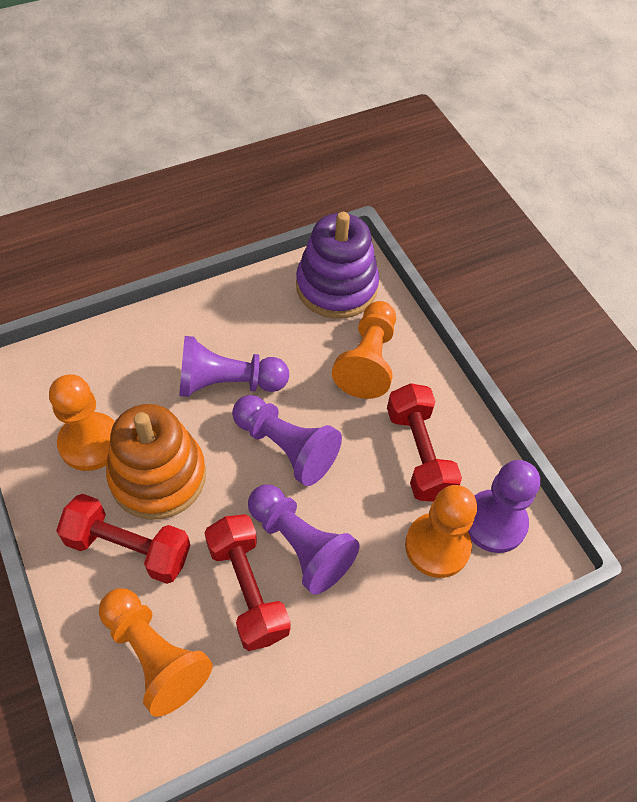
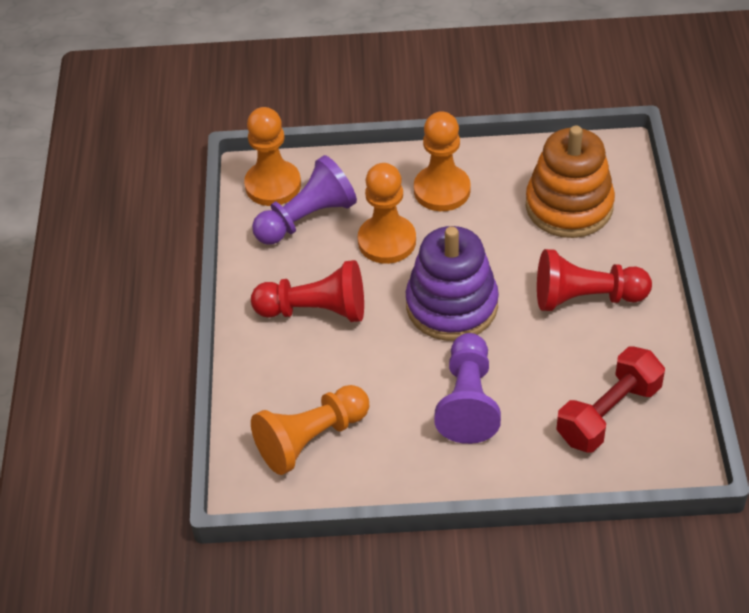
purple pawn: [179,336,289,397] [232,395,342,486] [248,485,360,595] [468,460,540,553] = 4 -> [252,155,357,245] [434,333,501,444] = 2
red dumbbell: [56,494,190,584] [205,514,291,651] [387,383,462,502] = 3 -> [556,346,665,453] = 1
red pawn: none = 0 -> [251,260,364,322] [537,249,652,311] = 2

